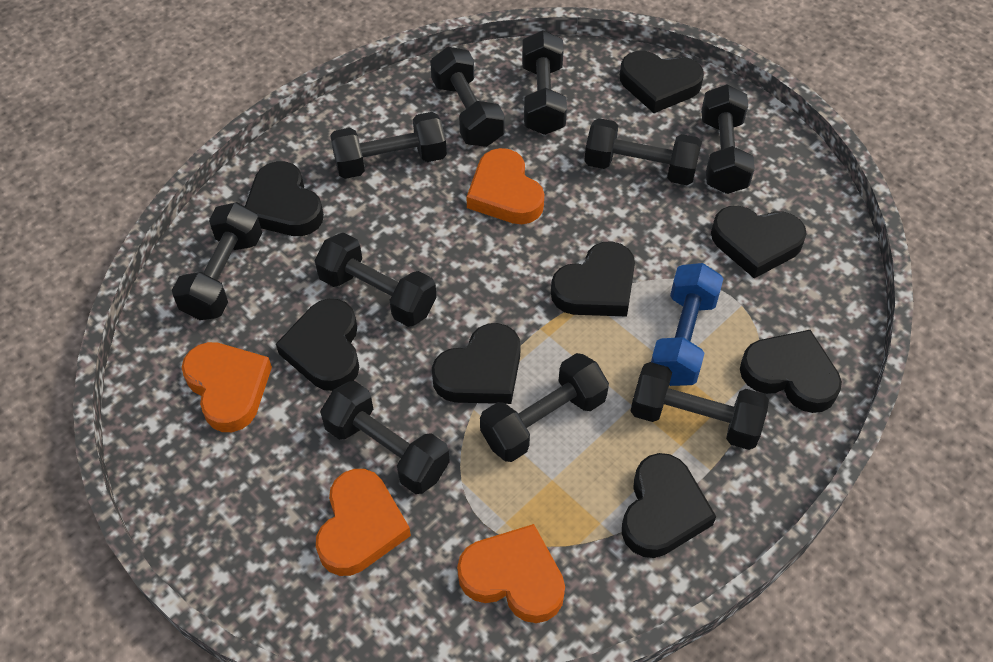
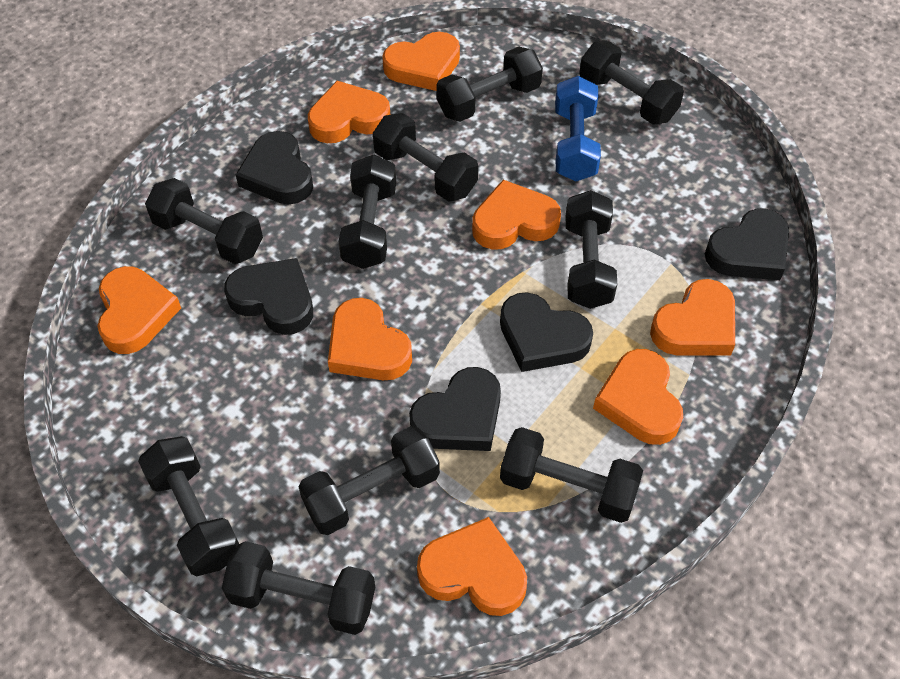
black heart: [245,161,324,236] [276,299,359,391] [432,323,521,404] [551,241,635,317] [620,51,704,113] [622,453,716,558] [711,206,807,278] [740,330,842,413] = 8 -> [224,258,313,335] [236,131,313,205] [409,367,501,451] [500,292,593,372] [705,209,789,280] = 5
orange heart: [182,342,272,432] [316,469,411,576] [457,524,565,623] [467,148,544,224] = 4 -> [97,266,181,354] [308,81,390,143] [328,298,412,380] [382,32,460,91] [417,517,527,616] [472,180,561,249] [593,349,683,445] [650,279,735,355] = 8

